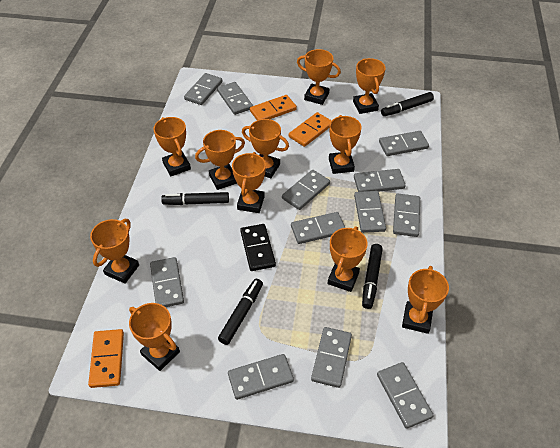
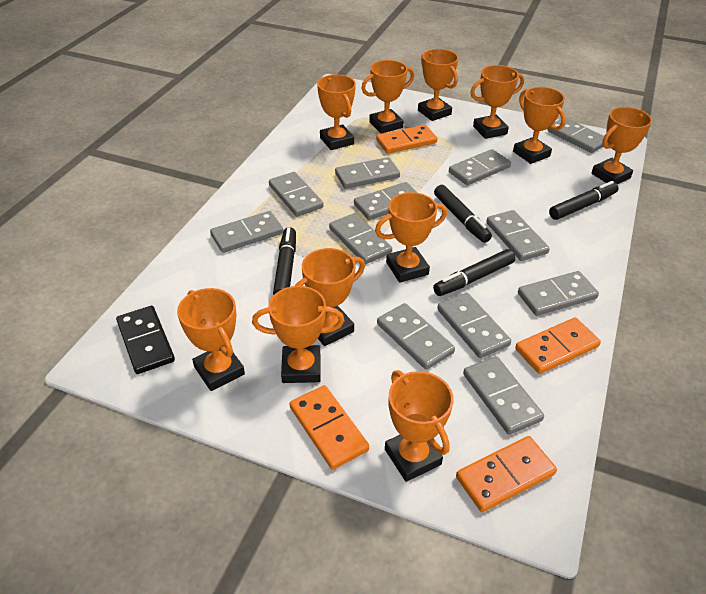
orange domino: [88,329,124,388] [250,95,297,120] [289,112,332,147] = 3 -> [289,385,369,470] [376,125,437,154] [456,436,557,512] [515,317,601,374] = 4

